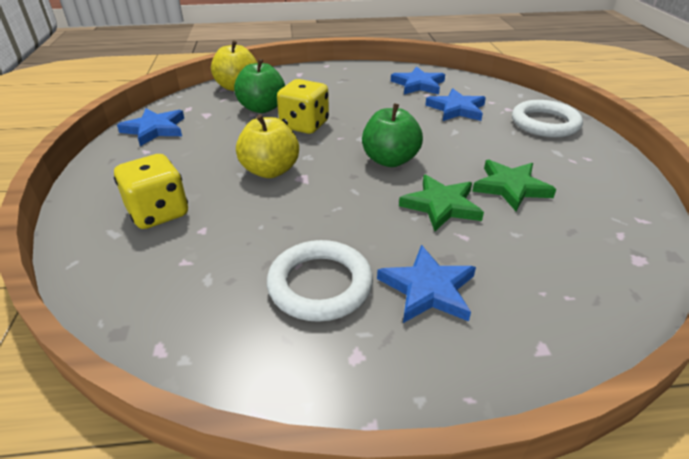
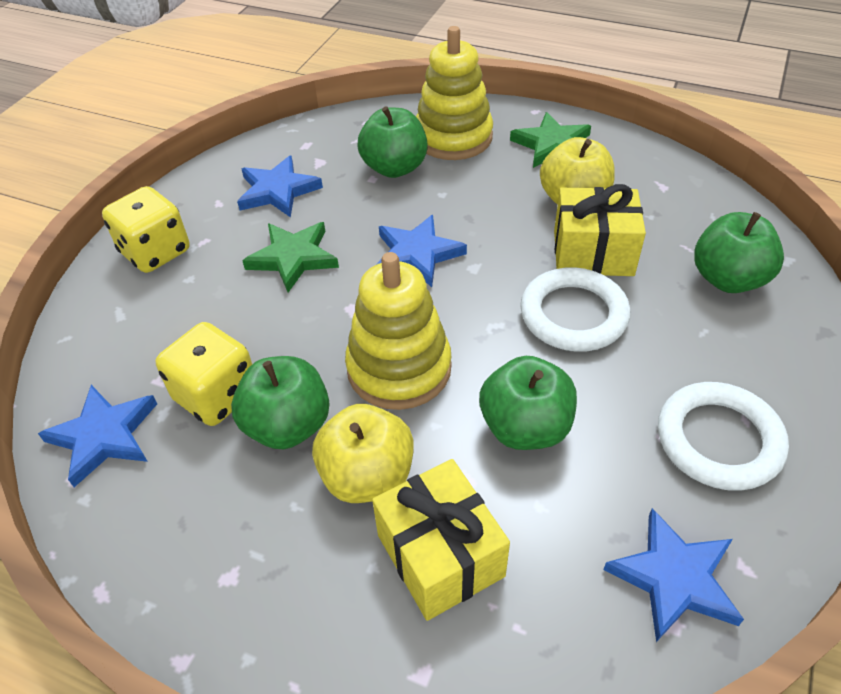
green apple: [234,59,285,113] [362,103,423,167] = 2 -> [231,356,330,449] [357,106,428,178] [479,356,577,450] [694,212,784,293] = 4
yellow gift: none = 0 -> [372,459,510,621] [554,184,646,276] = 2
yellow stacking toy: none = 0 -> [345,252,452,410] [416,26,493,160] = 2

